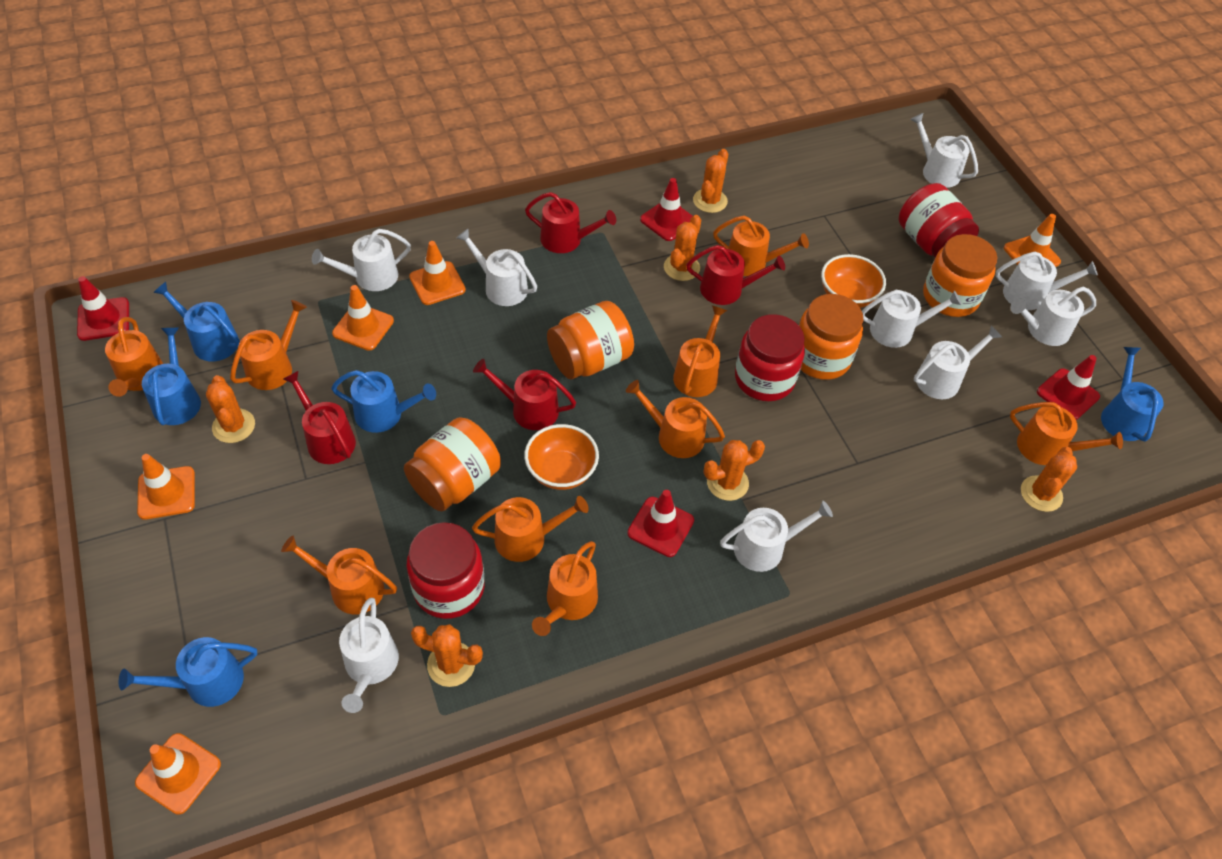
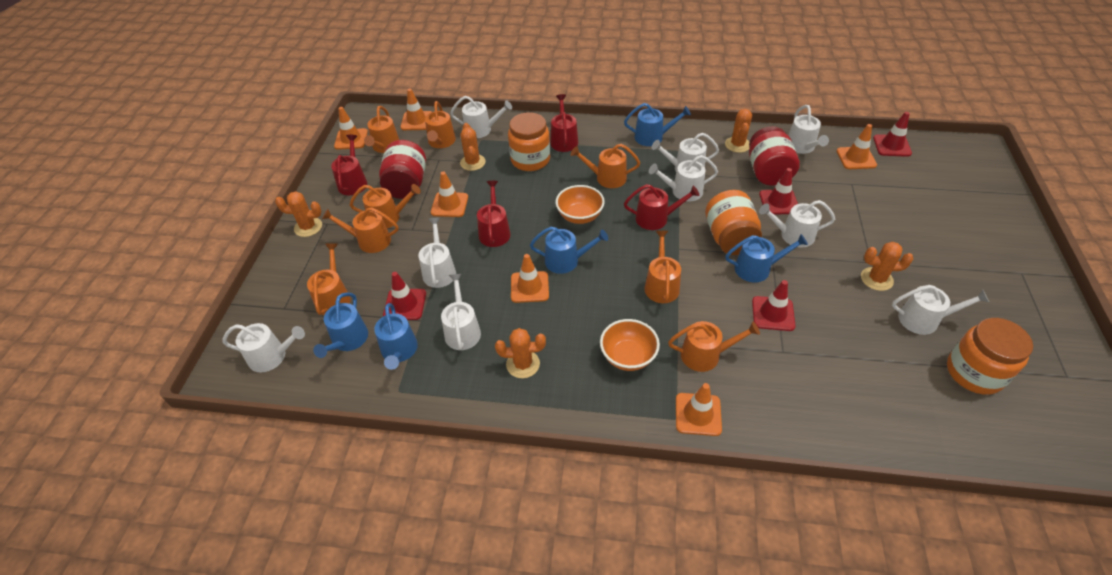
orange cactus: [206,375,255,443] [411,624,483,687] [664,215,701,281] [693,149,728,213] [704,440,765,501] [1021,447,1077,512] = 6 -> [275,191,322,237] [460,123,486,171] [495,328,546,378] [725,109,752,153] [861,242,913,291] = 5
orange jar: [404,417,501,511] [547,301,634,379] [799,294,863,380] [923,234,997,317] = 4 -> [508,112,550,171] [705,190,762,255] [947,318,1033,395] = 3
orange traffic cone: [135,733,221,815] [137,454,195,519] [332,285,394,351] [409,241,466,305] [1004,214,1061,267] = 5 -> [334,107,368,150] [400,89,431,130] [431,171,468,217] [511,254,549,303] [676,383,722,436] [836,124,877,169] = 6
orange watering can: [105,317,163,397] [230,300,307,390] [281,536,397,614] [472,496,589,562] [532,541,598,636] [626,380,725,458] [673,306,727,397] [713,216,809,276] [1010,402,1123,465] = 9 -> [307,243,351,315] [322,207,398,253] [350,184,421,228] [364,106,399,153] [425,101,456,148] [571,144,640,188] [645,231,681,303] [668,321,760,372] = 8
red jar: [407,522,485,619] [735,314,805,401] [899,183,979,258] = 3 -> [379,140,426,199] [749,126,800,186] = 2

